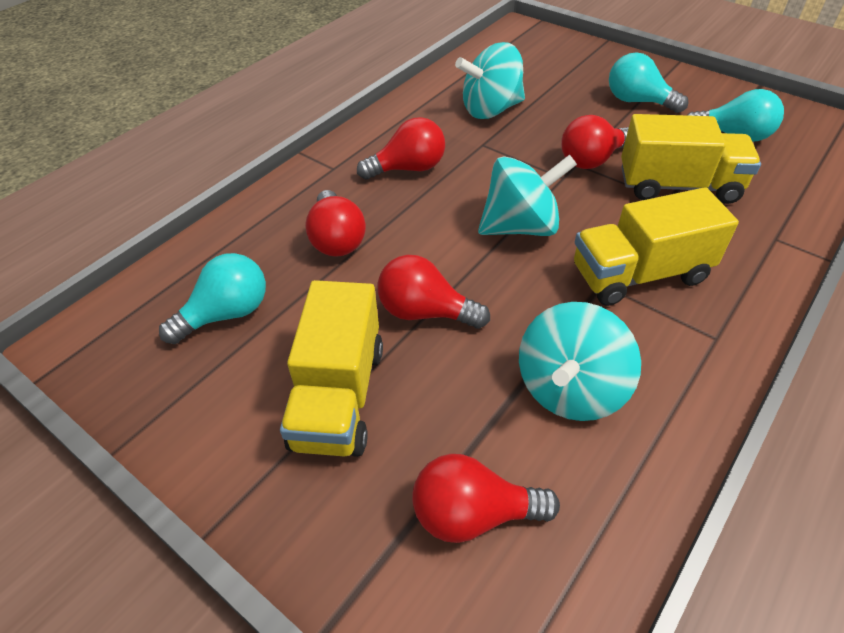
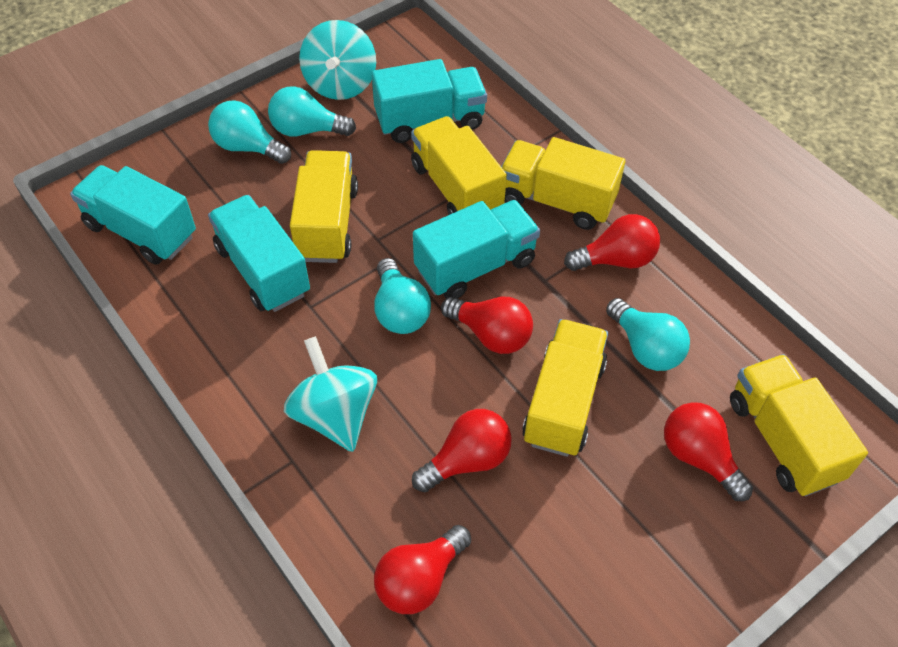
turquoise light bulb: [159,253,266,344] [609,53,688,113] [687,89,784,142] = 3 -> [208,101,291,164] [268,86,356,137] [374,258,431,334] [606,298,690,371] = 4
turquoise spinning top: [455,42,525,119] [478,154,577,236] [519,302,641,421] = 3 -> [284,336,377,452] [299,20,376,100] = 2
turquoise truck: none = 0 -> [70,165,196,265] [208,195,310,312] [372,59,487,143] [413,200,540,298] = 4
yellow truck: [280,280,383,457] [574,187,739,306] [621,114,761,204] = 3 -> [290,150,358,263] [411,116,507,215] [501,137,625,230] [522,319,608,457] [730,354,868,496] = 5

